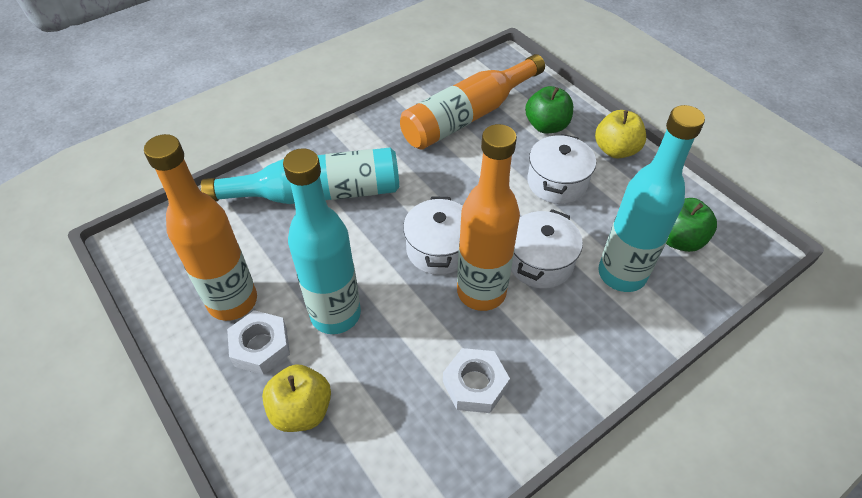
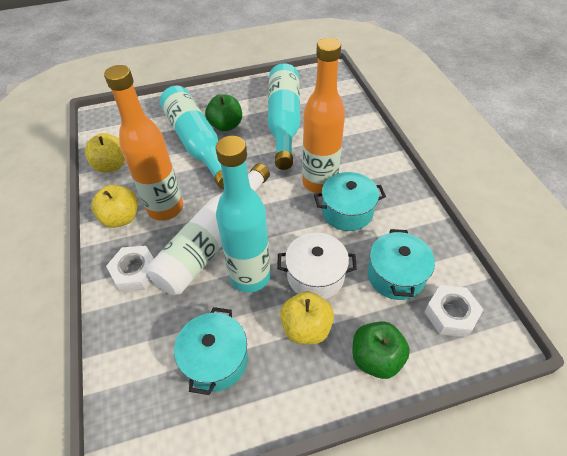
orange bottle: [144,134,257,321] [400,54,545,150] [457,124,520,311] = 3 -> [104,65,183,221] [302,38,345,193] = 2
turquoise pot: none = 0 -> [174,307,248,395] [314,172,386,231] [367,229,435,300] = 3
white bottle: none = 0 -> [147,163,270,295] = 1
white pot: [403,196,463,275] [511,209,583,288] [527,134,596,204] = 3 -> [277,233,357,299] = 1
yellow apple: [262,364,331,432] [595,110,646,159] = 2 -> [85,133,125,173] [91,185,138,228] [280,291,334,344] = 3

